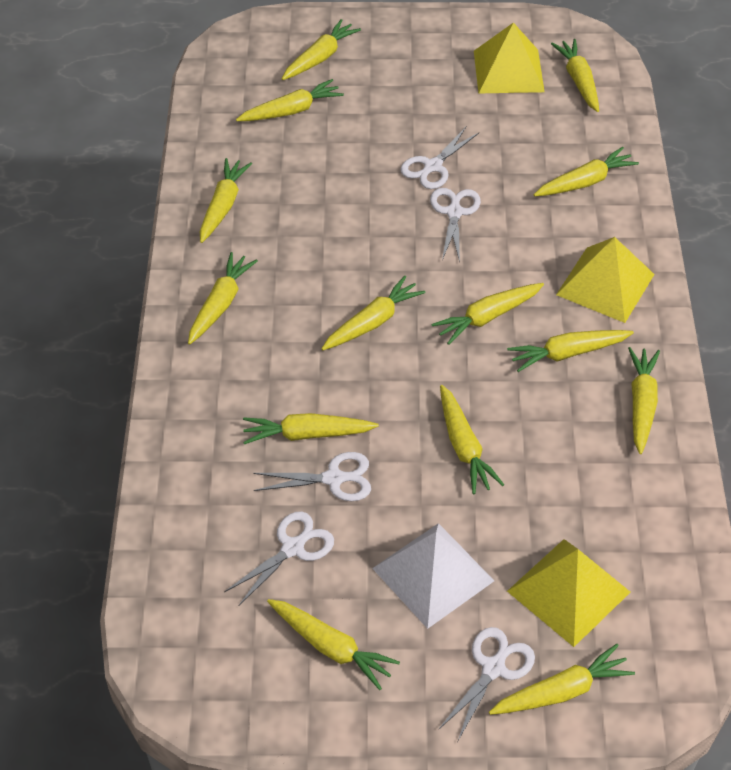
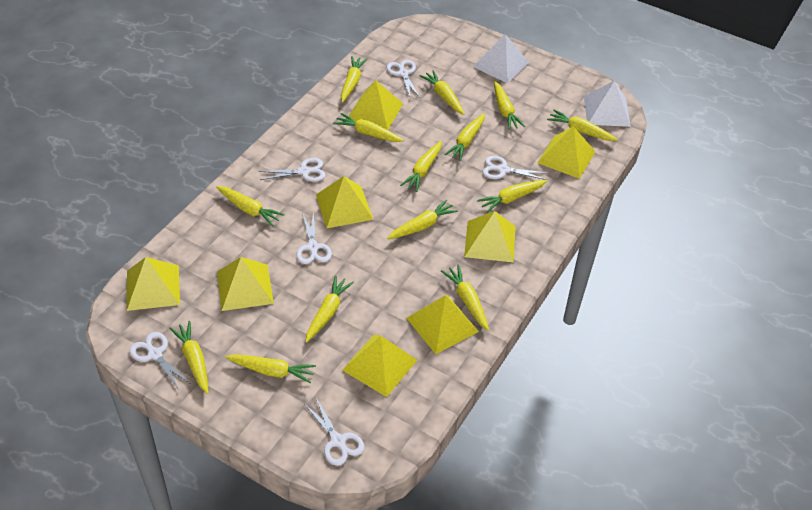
white pyramid: [372,523,494,629] = 1 -> [473,34,529,83] [584,80,631,127] = 2
white scissors: [224,511,334,605] [253,452,371,501] [400,127,480,189] [430,188,481,262] [438,627,535,740] = 5 -> [130,332,191,390] [259,158,326,182] [296,212,332,264] [305,398,365,466] [386,60,420,98] [483,156,547,180] = 6
yellow pyramid: [474,22,545,93] [507,539,630,647] [556,237,655,323] = 3 -> [127,257,180,311] [217,257,274,311] [316,176,373,228] [343,335,417,397] [349,80,403,130] [407,295,479,354] [464,211,516,263] [538,126,596,179] = 8

